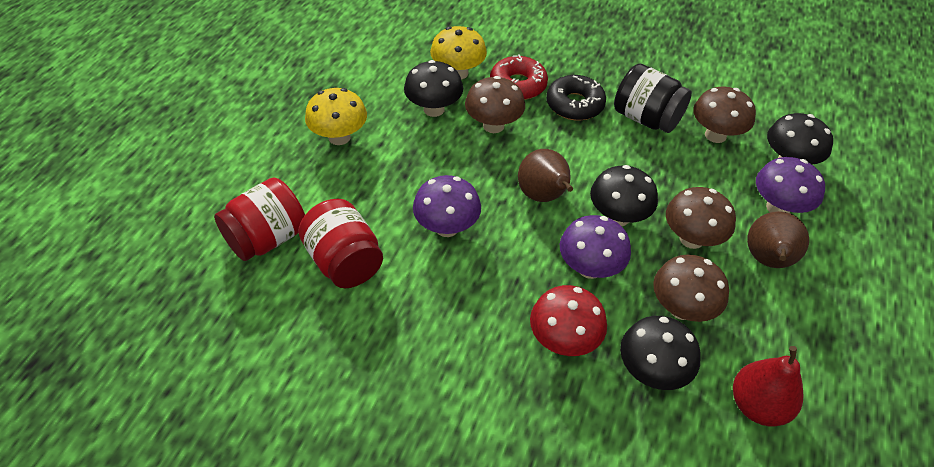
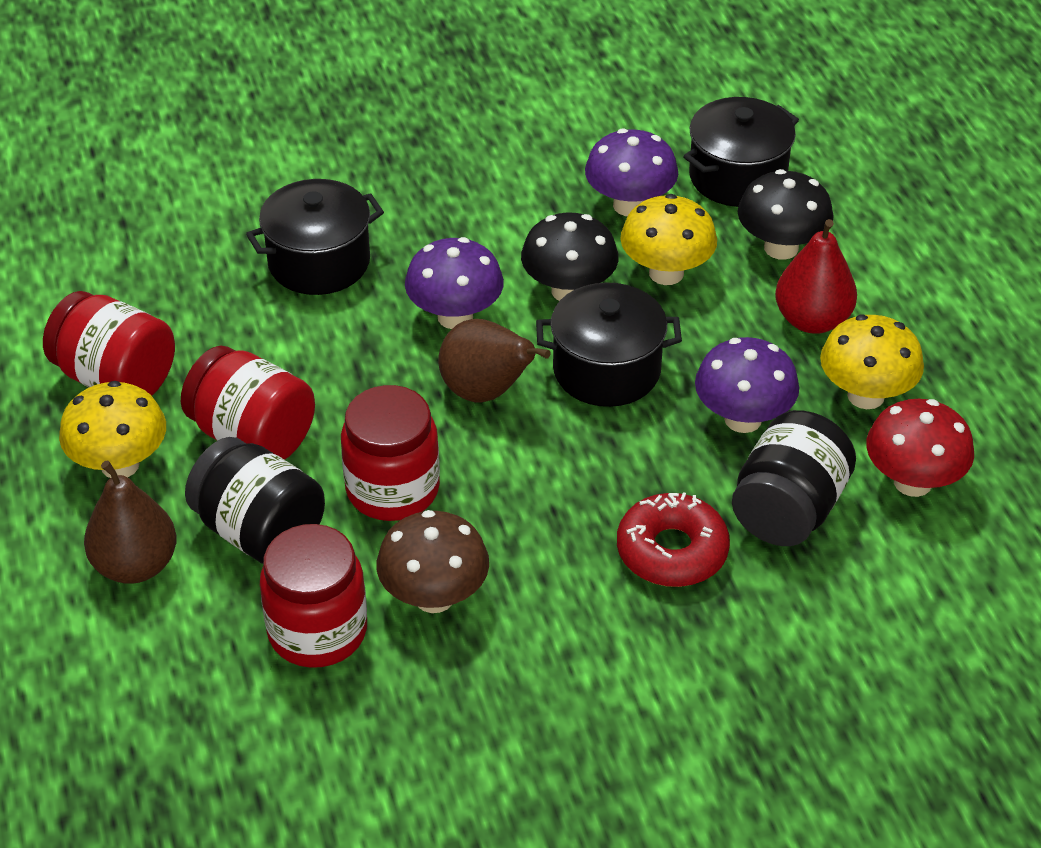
black donut: [546,75,606,121] = 1 -> none = 0
black jar: [614,64,692,133] = 1 -> [185,437,325,564] [732,410,856,546] = 2
black mushroom: [404,60,463,117] [590,165,658,226] [620,316,701,390] [767,113,833,164] = 4 -> [521,213,618,301] [738,169,834,260] = 2
black pot: none = 0 -> [246,179,384,295] [536,283,682,407] [683,97,799,207] = 3
brown mushroom: [465,76,525,133] [653,255,729,322] [666,187,736,249] [693,87,756,143] = 4 -> [377,510,489,613] = 1
red jar: [214,178,305,261] [298,199,383,288] = 2 -> [43,291,175,396] [181,346,315,460] [260,524,367,668] [341,385,440,521] = 4
yellow mushroom: [305,88,367,145] [430,26,487,80] = 2 -> [59,381,166,478] [620,194,717,285] [820,315,924,409] = 3

